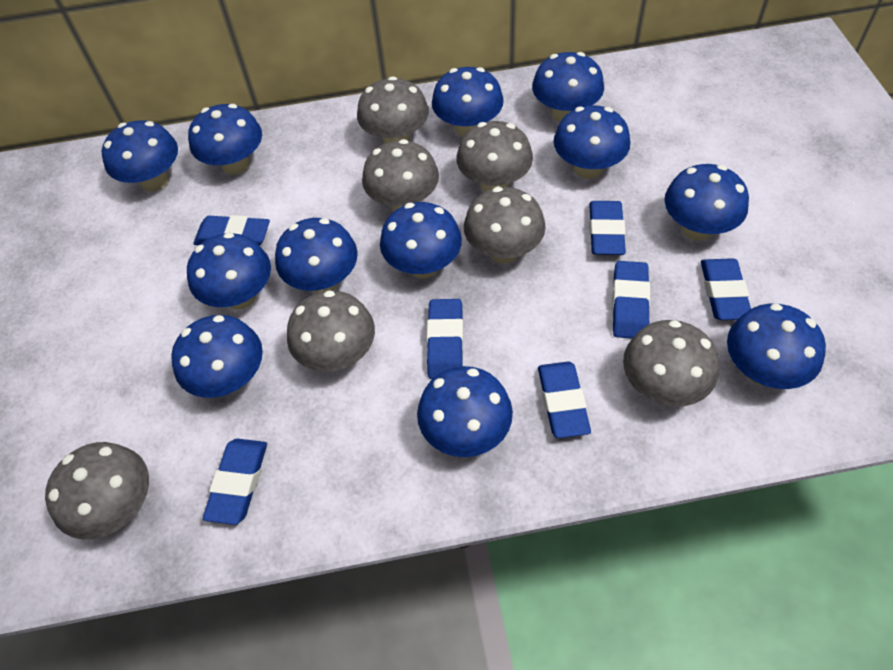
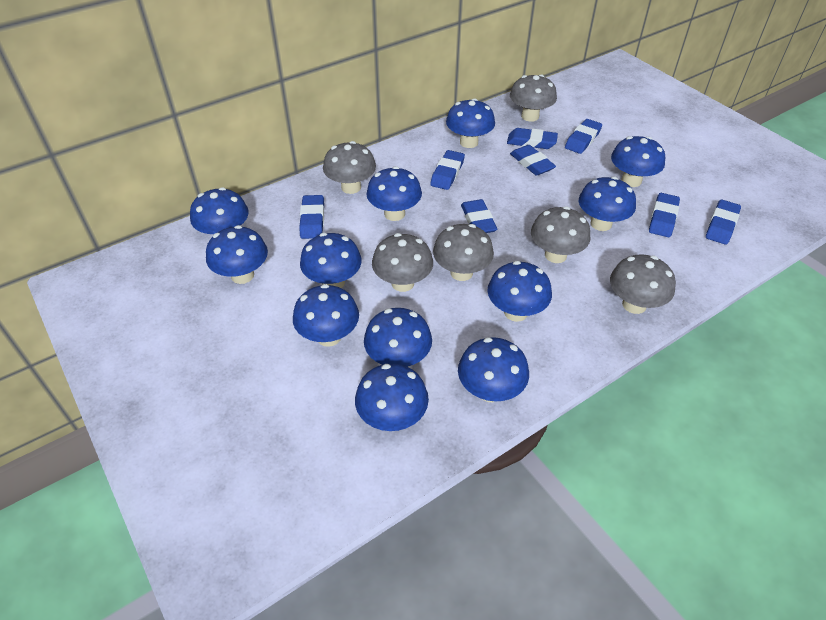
blue eraser: [193,215,270,246] [203,439,267,525] [427,299,463,379] [538,362,591,438] [589,201,626,255] [612,261,650,339] [701,259,751,320] = 7 -> [299,195,324,239] [430,150,465,190] [461,199,497,233] [507,128,558,149] [510,145,556,176] [565,119,602,154] [649,193,680,237] [706,200,741,245] = 8
grey mushroom: [45,442,149,539] [287,290,375,372] [357,76,429,144] [362,139,439,211] [457,121,533,192] [464,187,546,264] [623,320,719,407] = 7 -> [323,141,376,194] [372,233,433,292] [433,224,494,281] [510,75,557,122] [531,206,591,263] [610,254,676,314] = 6

